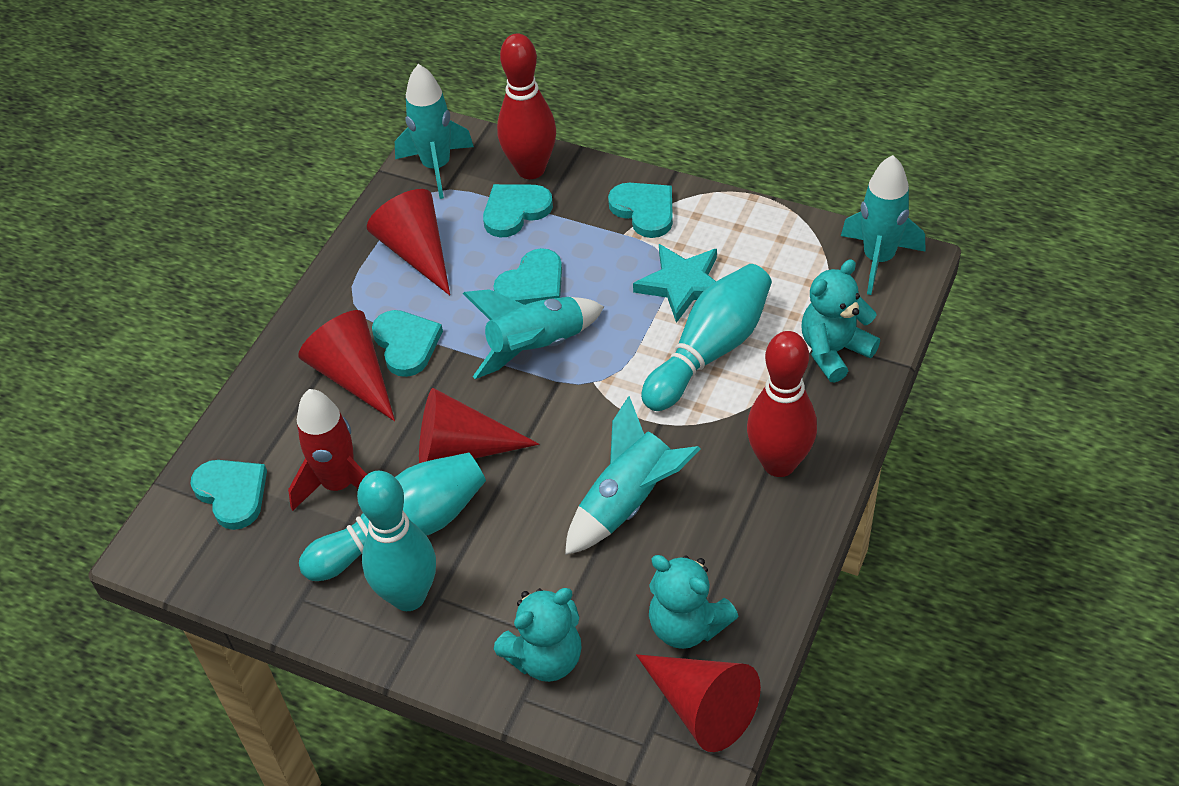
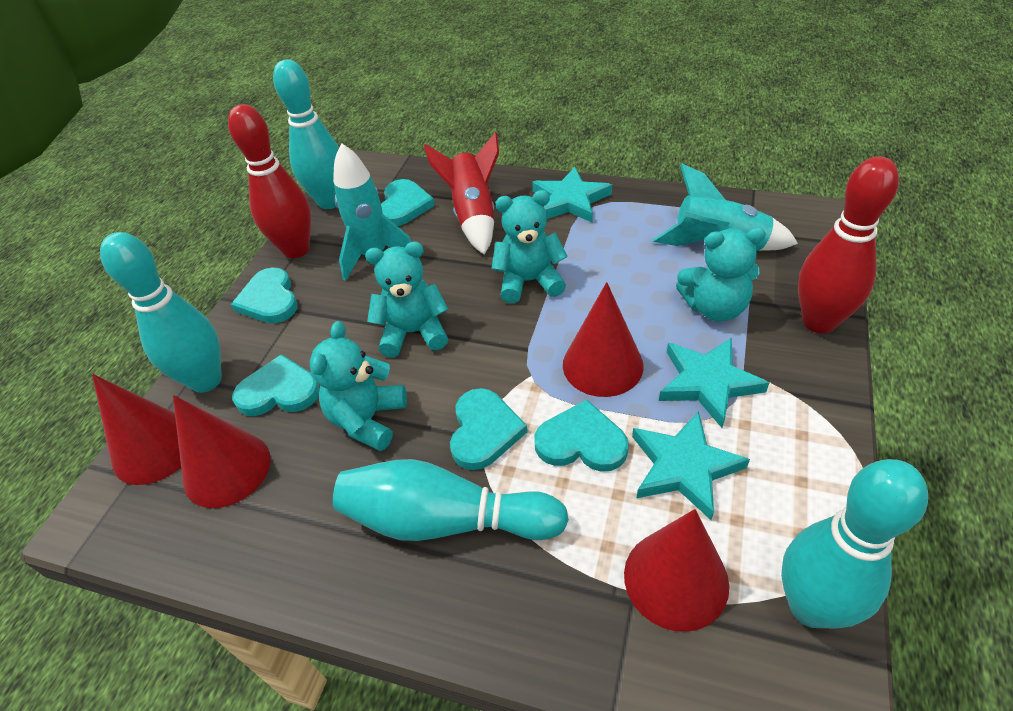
turquoise bowling pin: [299,453,486,581] [357,471,436,611] [641,264,772,411] = 3 -> [100,232,222,393] [273,59,339,209] [333,459,569,541] [781,459,928,629] = 4
turquoise rocket: [395,64,474,199] [463,289,604,379] [565,396,701,555] [841,155,925,295] = 4 -> [333,143,411,281] [653,163,798,251] = 2
turquoise star: [633,244,717,323] = 1 -> [532,167,612,222] [632,411,750,520] [659,338,769,428] = 3
turquoise teddy bear: [493,588,582,682] [649,555,739,649] [801,259,880,383] = 3 -> [310,321,407,451] [365,242,448,357] [491,190,568,303] [676,227,766,322] = 4

